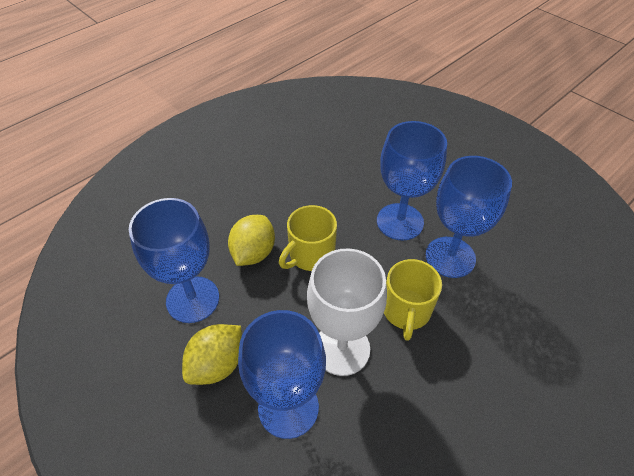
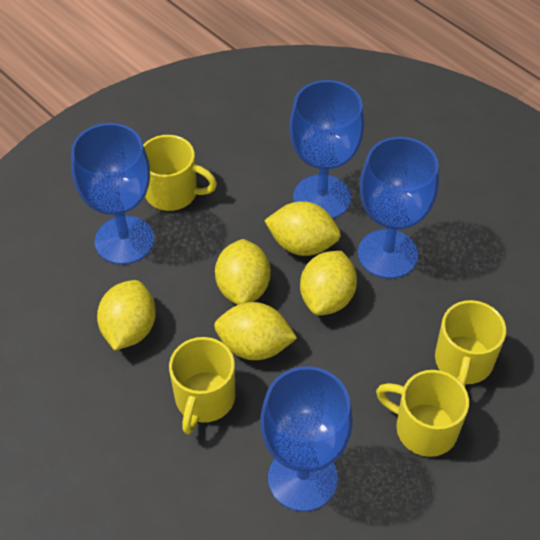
white goblet: [307,248,387,376] = 1 -> none = 0
yellow lemon: [182,324,242,385] [228,215,275,266] = 2 -> [97,280,156,351] [214,302,297,360] [215,239,271,305] [264,201,341,256] [300,251,357,315] = 5
yellow mug: [279,205,337,271] [384,259,442,341] = 2 -> [143,135,217,211] [169,337,235,434] [376,370,469,457] [435,300,506,387] = 4

